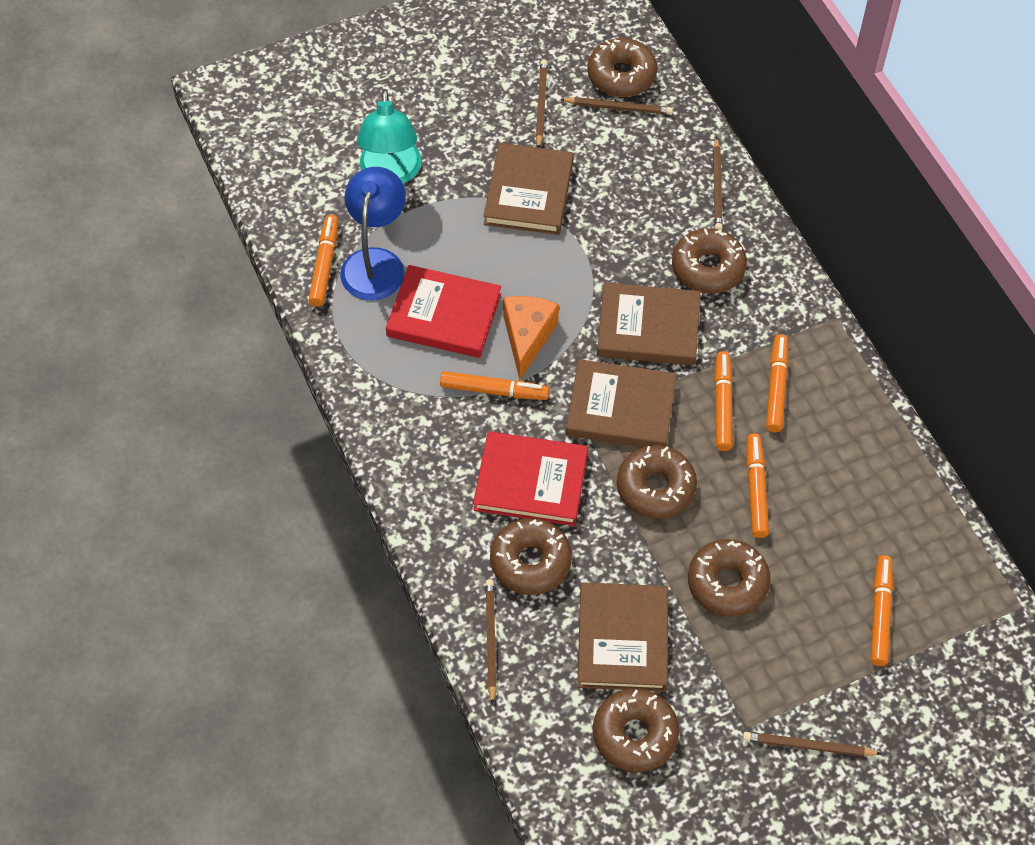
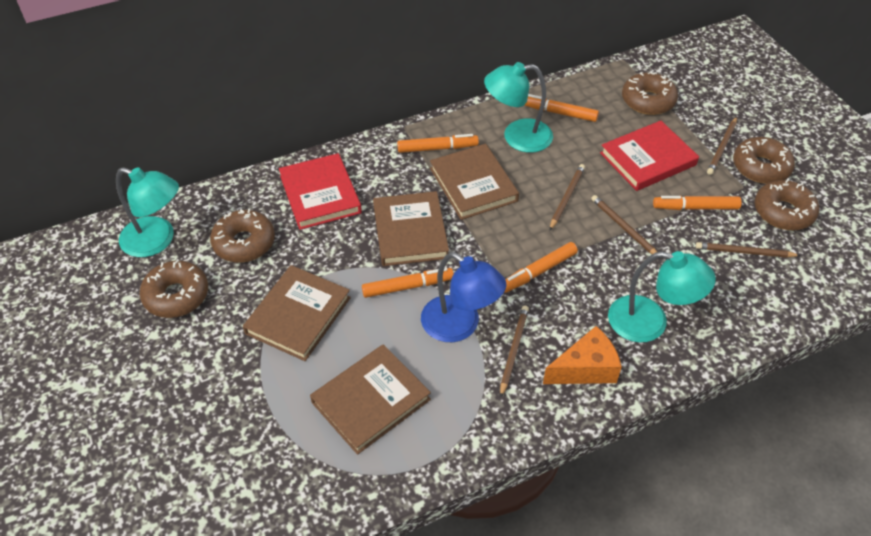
brown donut: [490,518,572,595] [587,38,658,97] [593,688,679,772] [617,445,697,519] [672,228,747,294] [688,539,771,617] = 6 -> [140,259,208,318] [210,208,275,262] [622,71,678,115] [733,137,795,184] [755,179,819,230] = 5
orange marker: [308,215,338,307] [440,371,549,400] [714,351,733,451] [746,433,769,538] [766,334,788,432] [870,555,893,666] = 6 -> [362,268,454,298] [397,134,479,153] [504,242,578,293] [524,94,599,122] [653,196,742,210] = 5
turquoise lamp: [357,89,421,184] = 1 -> [116,167,179,257] [484,62,553,153] [608,251,716,342] = 3

